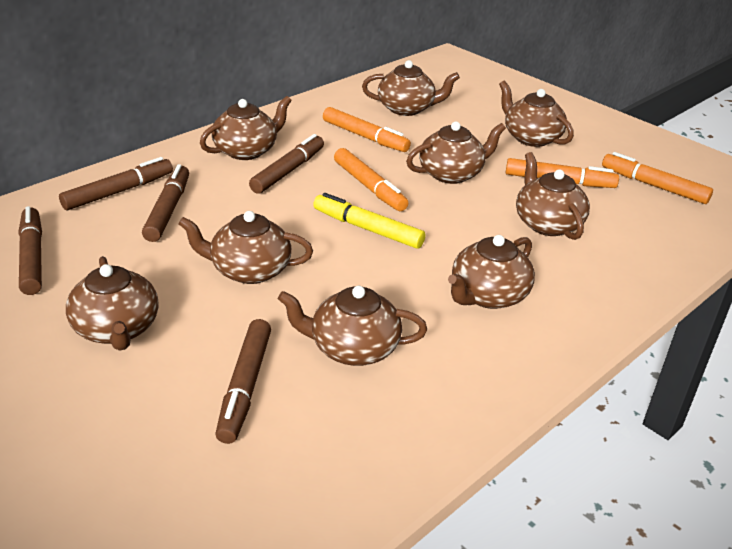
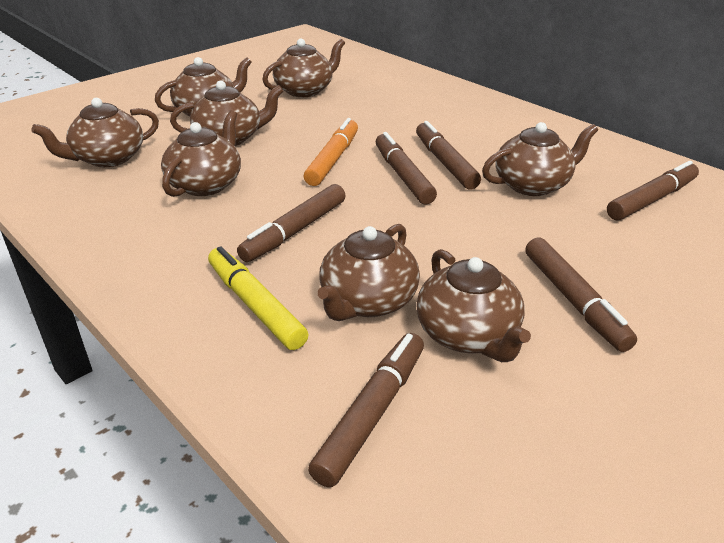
brown marker: [19,206,42,295] [59,157,173,210] [142,164,189,242] [215,319,271,444] [249,134,324,194] = 5 -> [237,184,346,262] [308,333,424,487] [376,132,437,204] [416,121,481,189] [525,238,637,352] [607,161,699,221] = 6
brown teapot: [66,256,159,351] [178,211,313,284] [200,96,292,160] [278,286,427,366] [362,60,460,116] [406,122,506,184] [448,235,535,309] [499,81,574,147] [516,152,590,240] = 9 -> [32,98,159,167] [155,57,252,116] [161,110,241,197] [170,80,283,146] [262,39,345,97] [318,224,420,321] [416,249,531,362] [482,122,598,196] = 8
orange marker: [323,107,411,152] [334,148,408,211] [506,158,619,188] [602,152,713,204] = 4 -> [304,118,358,186] = 1

